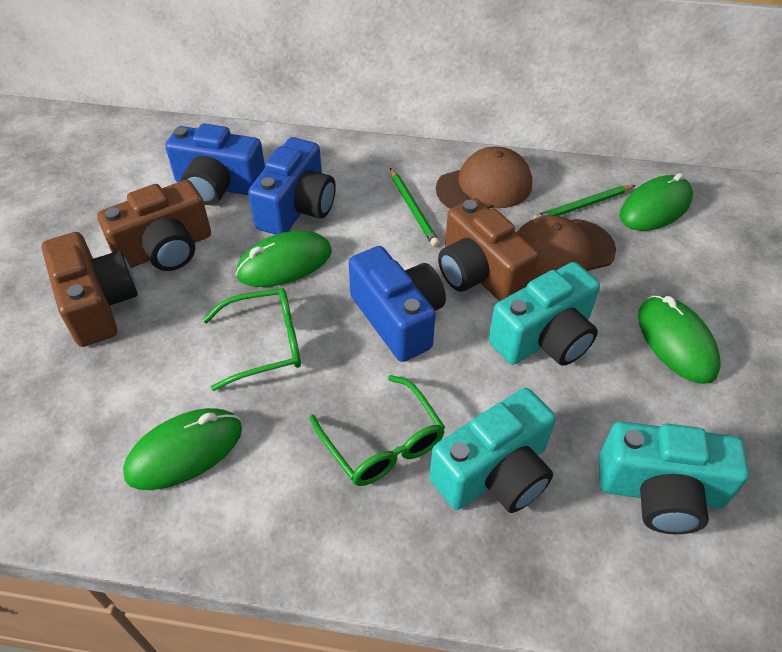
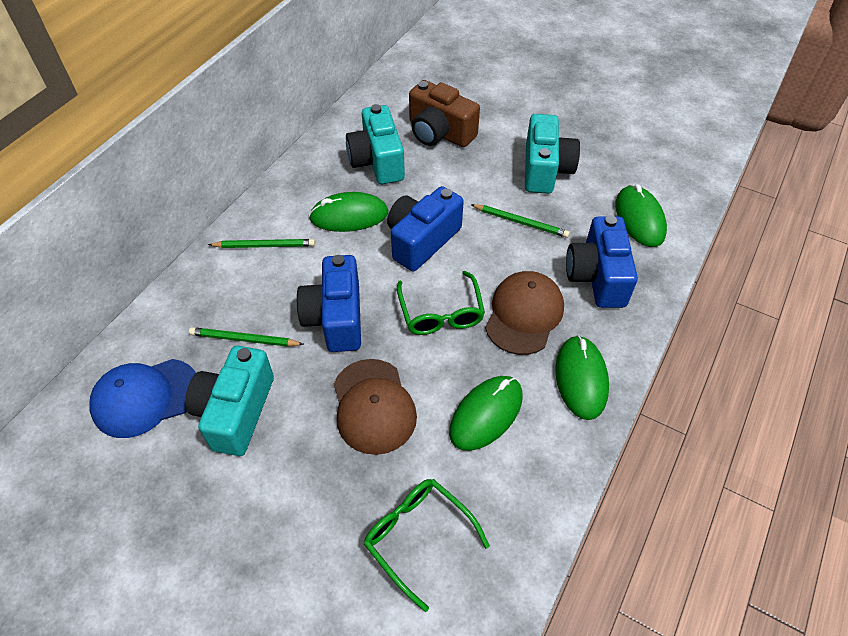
blue cap: none = 0 -> [89,359,196,438] = 1
brown camera: [41,232,138,347] [97,180,211,271] [438,198,539,301] = 3 -> [409,80,480,147] = 1
green pencil: [390,168,440,247] [534,185,635,219] = 2 -> [189,327,304,347] [208,239,315,248] [471,204,570,238] = 3

